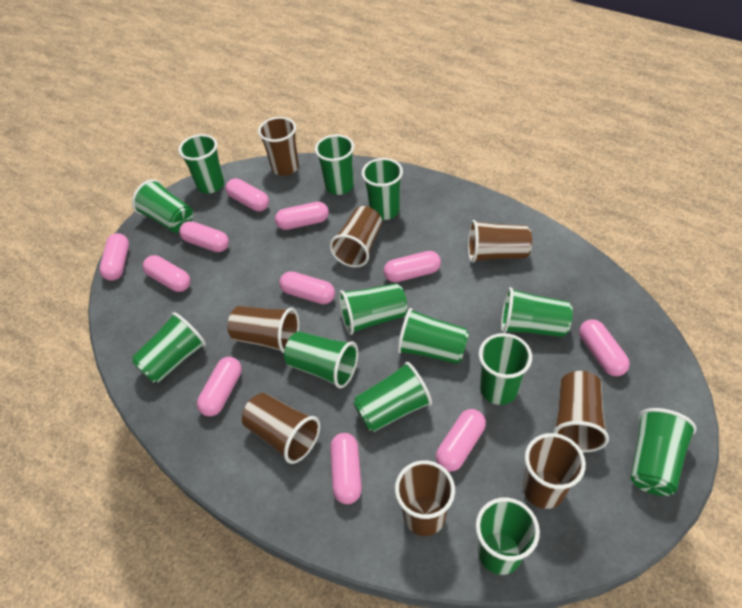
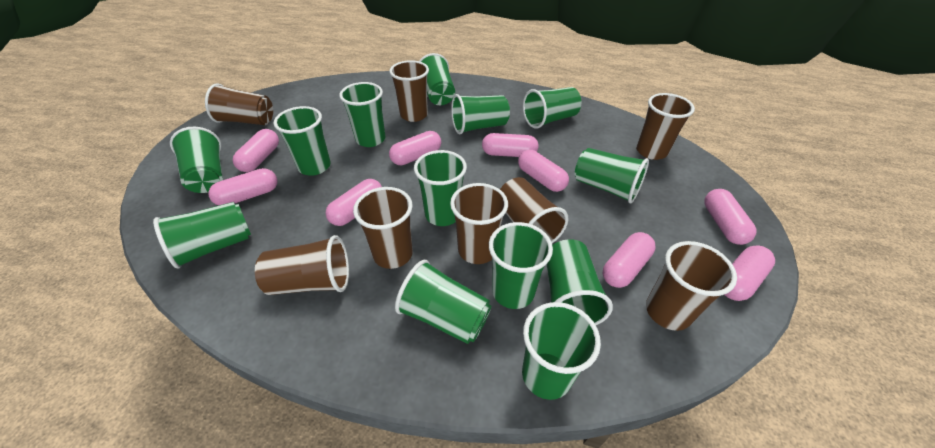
pink capsule: [100,233,129,281] [143,255,190,292] [179,221,229,252] [197,357,242,417] [226,178,269,212] [275,202,329,230] [279,271,335,304] [330,433,362,504] [384,251,441,282] [436,409,486,472] [579,319,630,376] = 11 -> [208,168,278,206] [233,129,279,172] [325,179,382,226] [389,131,441,166] [482,133,539,157] [518,150,569,192] [603,232,656,288] [704,189,756,245] [724,246,775,301] = 9

